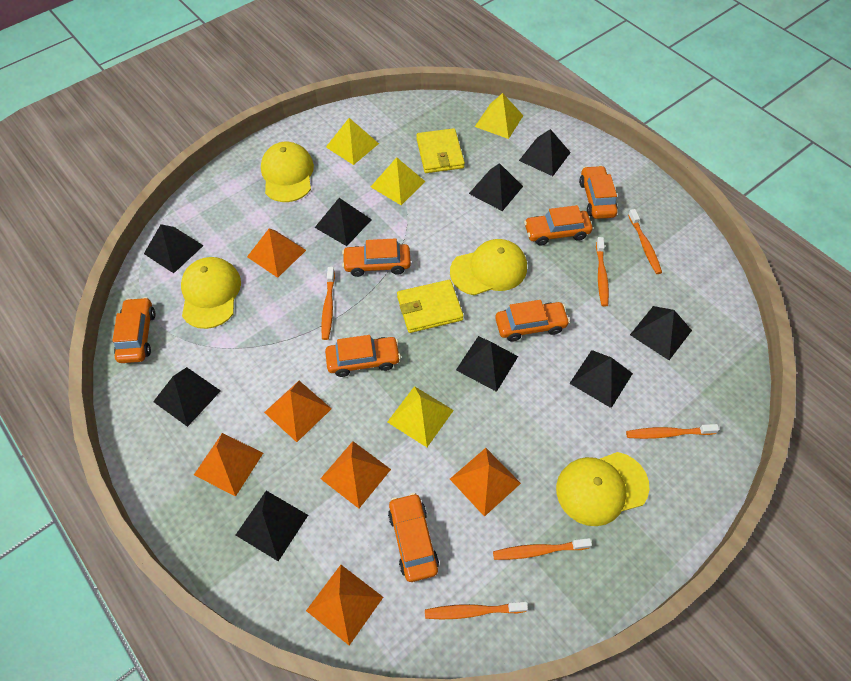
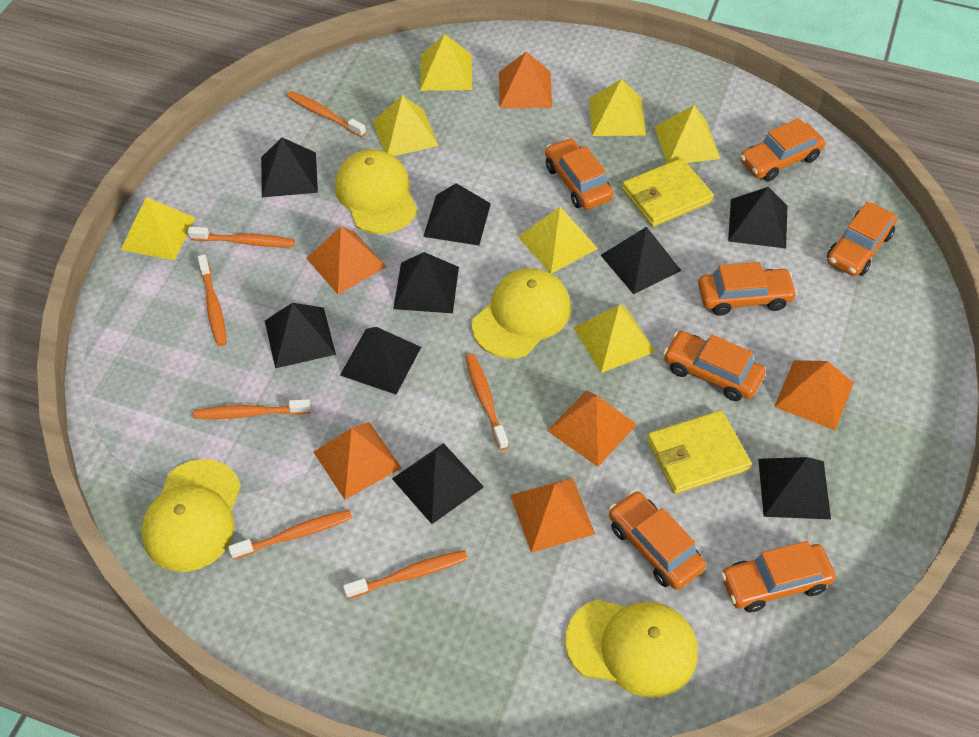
orange toothbrush: [321,267,335,340] [425,602,528,619] [493,538,592,560] [596,237,609,307] [626,424,719,439] [628,209,662,274] = 6 -> [188,226,295,247] [193,399,311,419] [198,254,227,346] [228,510,352,560] [287,91,366,137] [343,550,468,599] [465,354,508,450] = 7
yellow pyramid: [326,118,379,165] [371,157,426,205] [387,386,454,447] [475,93,524,139] = 4 -> [121,197,196,260] [373,95,439,156] [420,34,472,91] [518,207,598,274] [573,305,655,373] [589,79,646,136] [655,105,721,163] = 7

